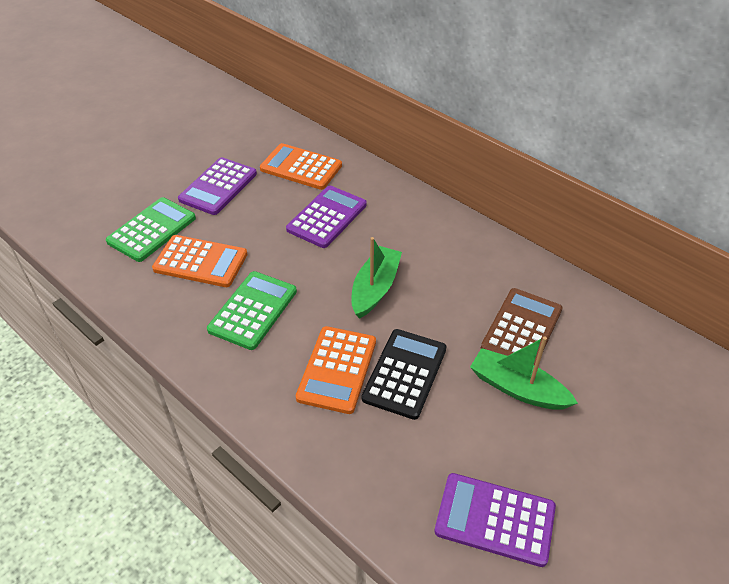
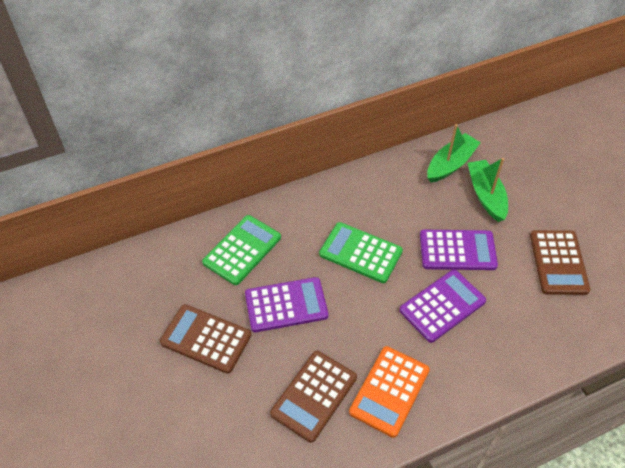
black calculator: [362,329,447,420] = 1 -> none = 0
brown calculator: [481,288,563,366] = 1 -> [160,304,251,374] [270,351,357,443] [530,230,590,295] = 3
orange calculator: [152,235,247,287] [260,143,342,190] [296,326,376,414] = 3 -> [349,346,430,438] = 1

